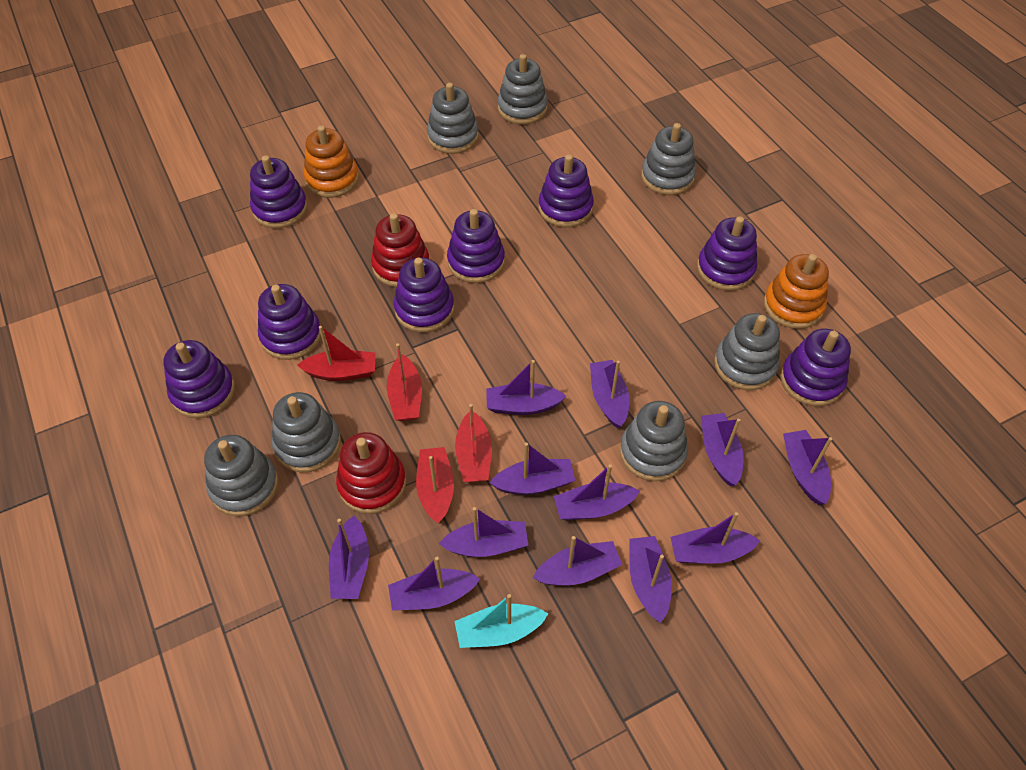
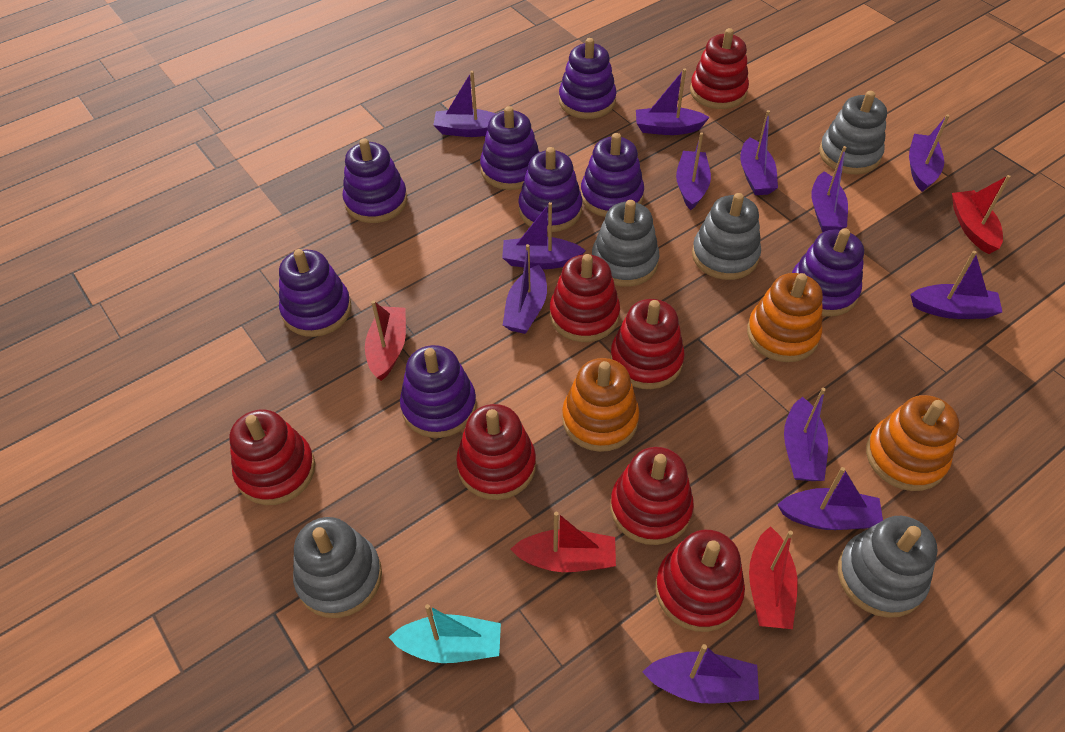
grey stacking toy: [204,435,279,516] [272,392,341,472] [427,83,479,154] [498,54,548,124] [620,401,688,481] [641,123,696,195] [714,313,780,390] = 7 -> [293,517,382,618] [592,200,659,287] [692,193,761,280] [819,91,887,174] [838,516,938,618] = 5
orange stacking toy: [304,125,359,198] [764,254,829,329] = 2 -> [562,358,639,452] [747,273,823,362] [866,395,959,491] = 3
red stacking toy: [336,432,406,514] [371,213,429,287] = 2 -> [229,410,315,505] [456,404,536,500] [550,254,620,342] [610,299,685,389] [610,447,694,545] [655,530,745,632] [690,28,749,109] = 7

